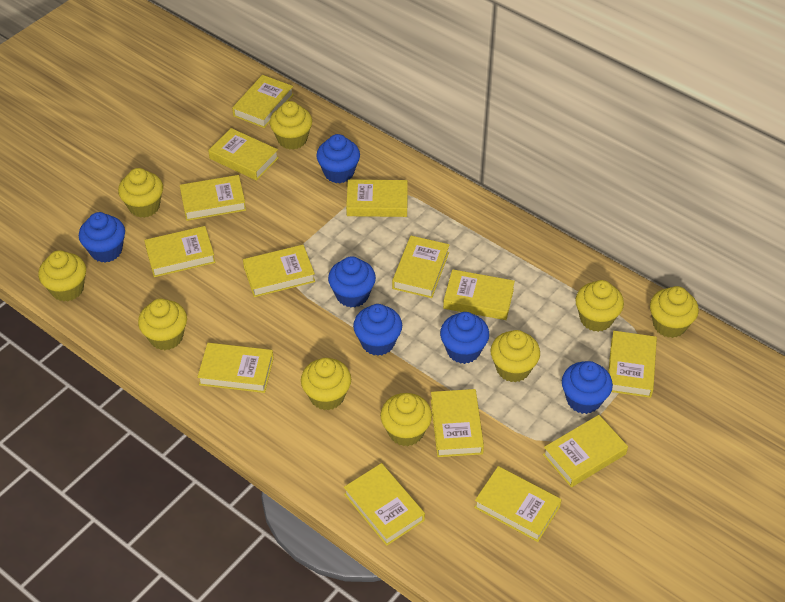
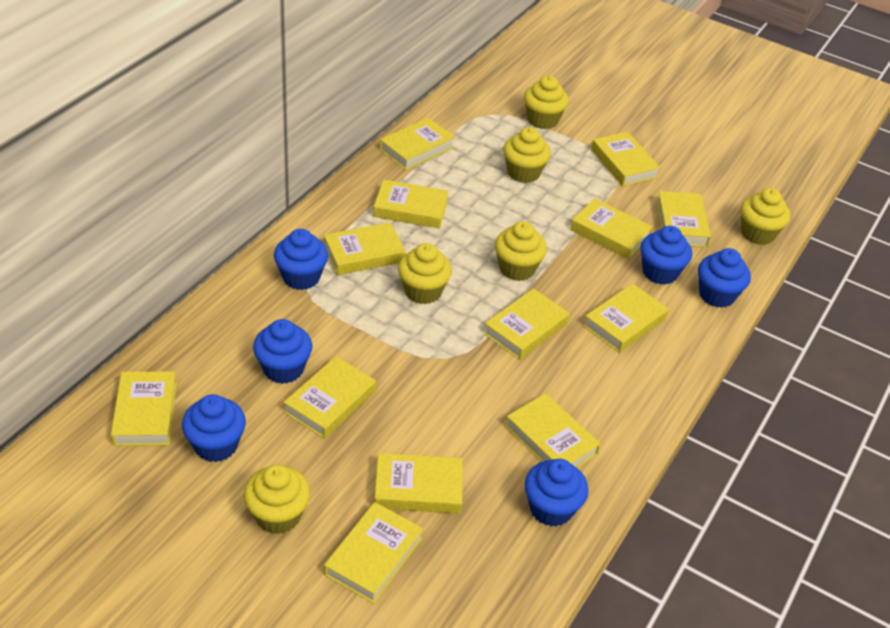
yellow book: [144,226,215,277] [180,175,246,221] [197,343,274,393] [208,128,279,181] [232,75,294,128] [243,245,315,297] [344,463,425,546] [346,179,408,217] [392,236,450,298] [431,389,484,457] [443,269,515,320] [474,466,562,542] [543,415,628,487] [608,331,657,398] = 14 -> [111,372,177,446] [284,356,376,439] [324,222,406,275] [324,502,423,604] [373,179,449,228] [374,453,463,514] [379,118,455,170] [483,288,570,360] [505,393,601,468] [570,198,653,259] [583,283,669,353] [591,132,660,186] [656,191,711,247] = 13
yellow cupcake: [38,250,86,302] [118,168,163,218] [138,298,187,350] [270,101,312,150] [301,358,351,410] [380,393,432,446] [490,330,540,382] [575,280,624,332] [650,286,699,338] = 9 -> [244,464,310,534] [398,243,452,304] [495,221,547,281] [503,127,551,183] [524,76,569,129] [741,188,790,245] = 6

